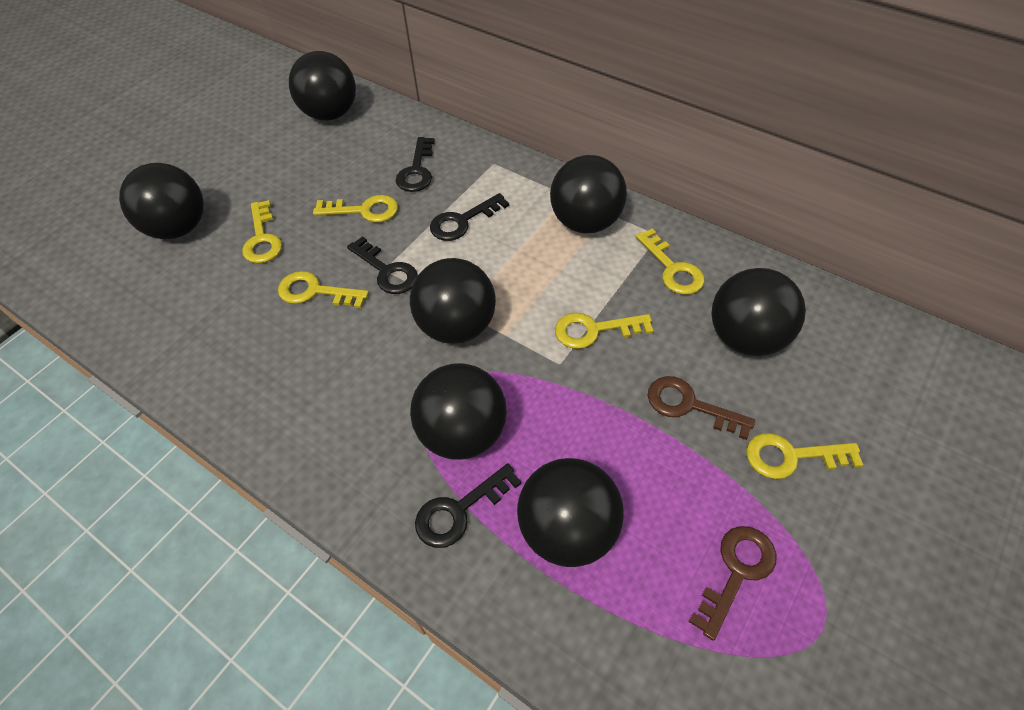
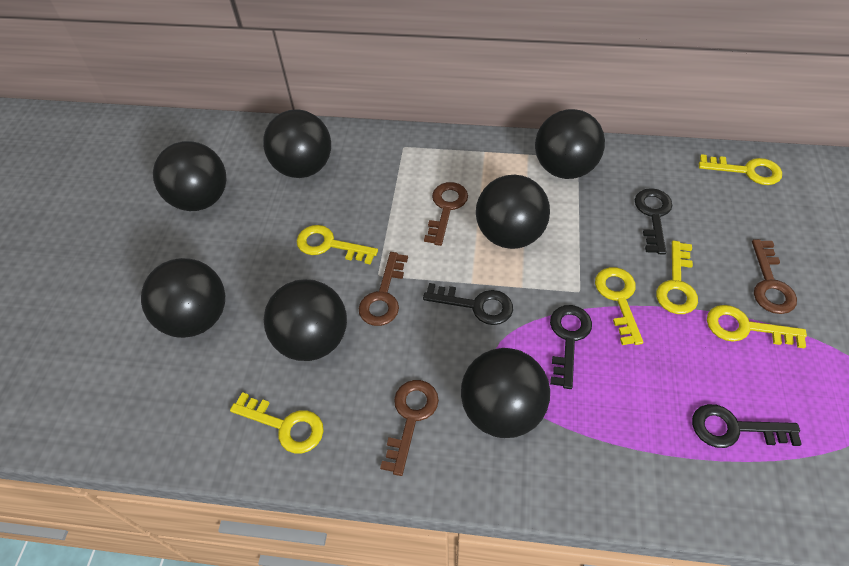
brown key: [648,376,755,440] [689,526,776,641] = 2 -> [359,252,408,326] [380,380,439,476] [424,182,468,246] [752,239,797,314] = 4

